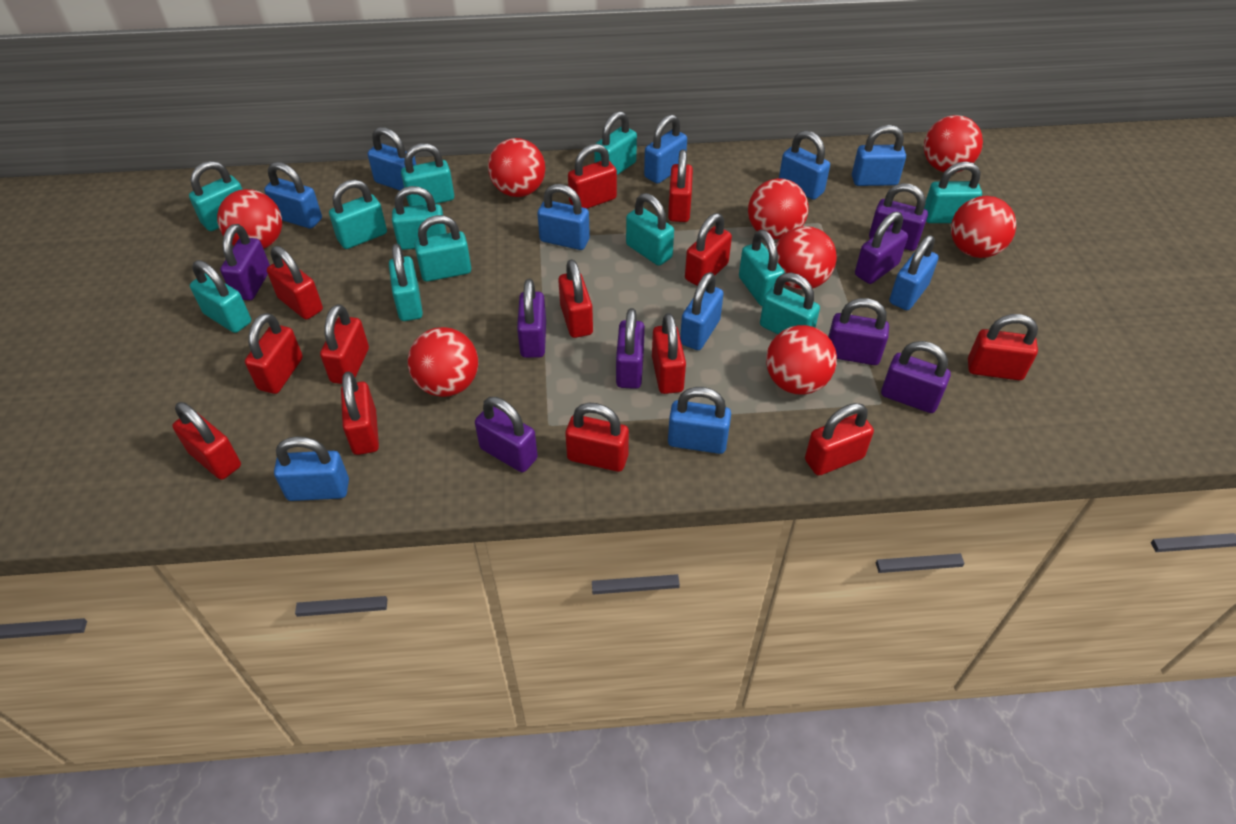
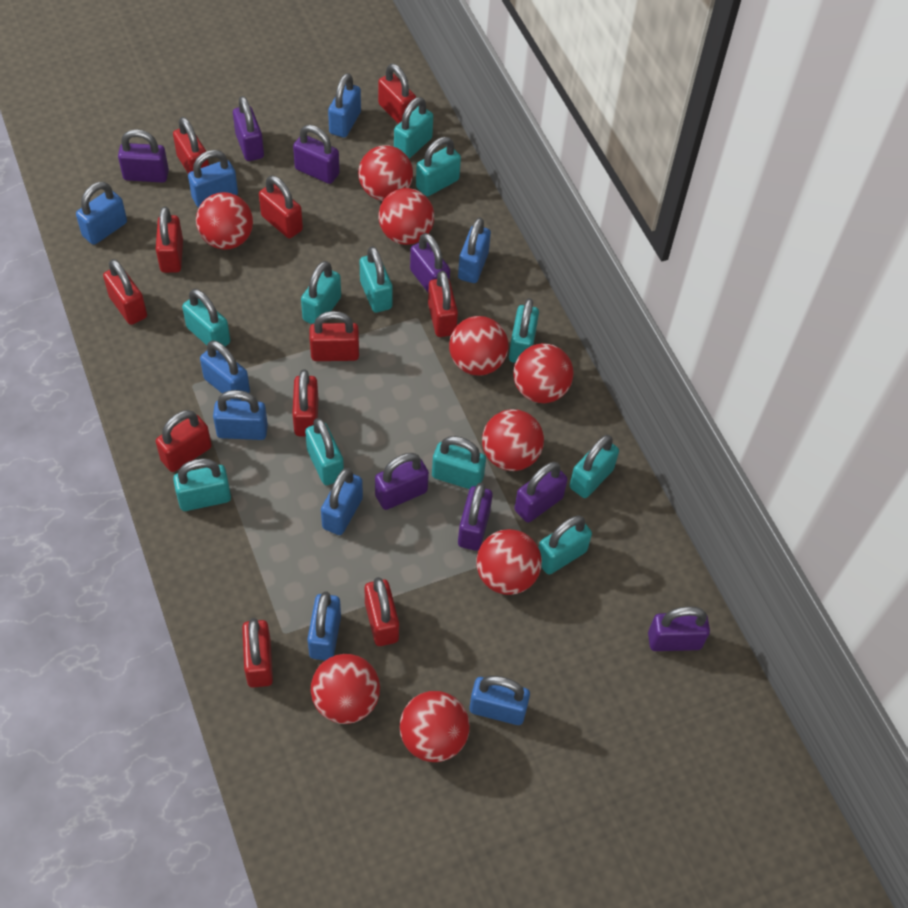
blue padlock: [264,162,322,229] [274,436,349,501] [368,127,416,190] [537,184,590,250] [644,114,687,184] [668,387,731,454] [680,272,724,350] [779,130,830,200] [852,125,906,186] [889,235,939,310] = 10 -> [76,182,127,245] [188,150,238,208] [200,340,250,401] [213,390,268,440] [307,591,341,660] [321,468,363,535] [328,73,361,138] [458,217,491,283] [469,676,530,725] = 9
red ball: [217,189,282,249] [408,327,478,397] [488,138,545,197] [748,178,809,239] [766,325,837,395] [776,226,837,290] [924,115,983,173] [951,196,1016,258] = 8 -> [196,192,253,250] [311,654,380,724] [358,145,413,201] [379,188,434,245] [400,691,470,762] [449,316,508,376] [477,529,542,595] [482,409,544,471] [513,343,573,403] = 9
red padlock: [172,402,241,480] [245,313,303,394] [267,246,323,320] [320,304,369,384] [341,371,379,455] [558,259,593,338] [565,403,629,472] [568,144,617,209] [652,313,686,394] [668,149,693,222] [685,213,732,286] [805,403,874,476] [968,314,1038,380] = 13 -> [103,259,147,325] [156,206,183,273] [156,410,212,472] [173,117,209,174] [242,618,273,688] [259,176,303,238] [292,369,318,436] [310,311,359,361] [365,577,399,646] [378,64,416,124] [428,271,458,337] = 11
turquoise padlock: [189,161,243,231] [190,260,251,333] [329,179,387,249] [389,244,423,321] [392,186,447,250] [401,143,454,206] [414,215,471,282] [594,111,637,175] [626,193,674,266] [739,230,785,306] [760,273,820,334] [924,161,982,223] = 12 -> [173,458,231,511] [182,289,230,346] [301,261,341,324] [305,418,344,485] [360,246,393,313] [394,97,433,159] [416,137,461,197] [432,436,486,489] [509,298,539,363] [538,515,592,575] [570,435,619,498] = 11

